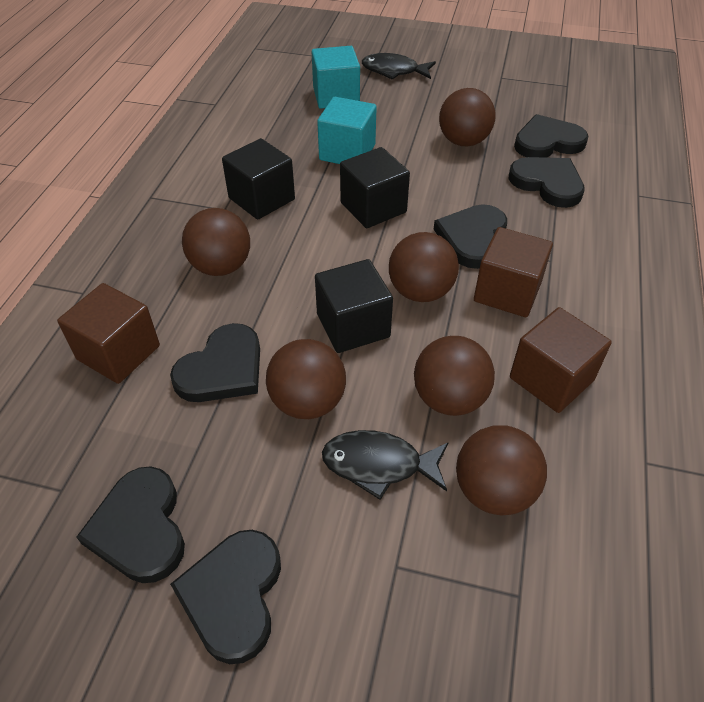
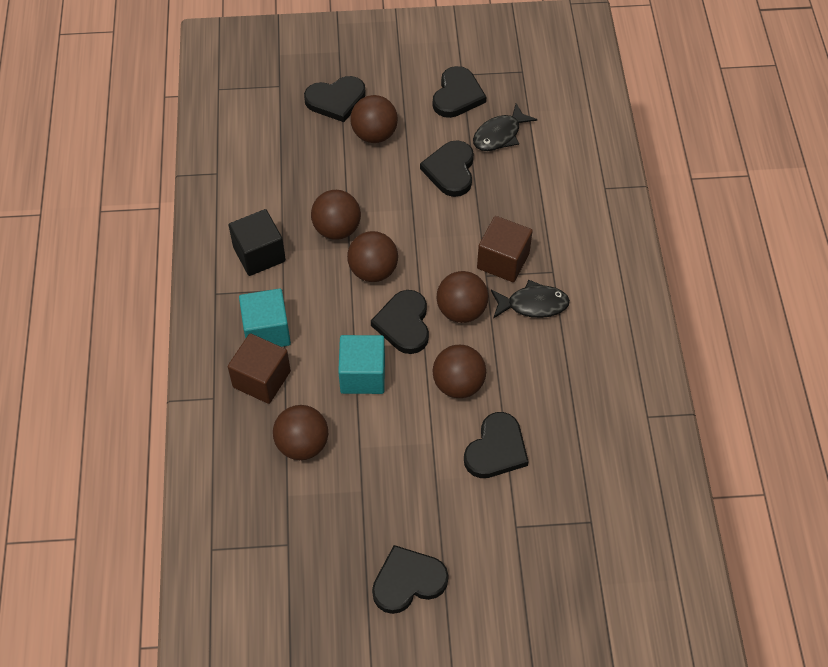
black cube: [222,138,295,220] [315,259,393,353] [340,147,410,228] = 3 -> [229,209,286,276] = 1
brown cube: [57,283,160,384] [474,227,553,317] [510,307,612,413] = 3 -> [228,333,291,404] [477,216,533,282] = 2

